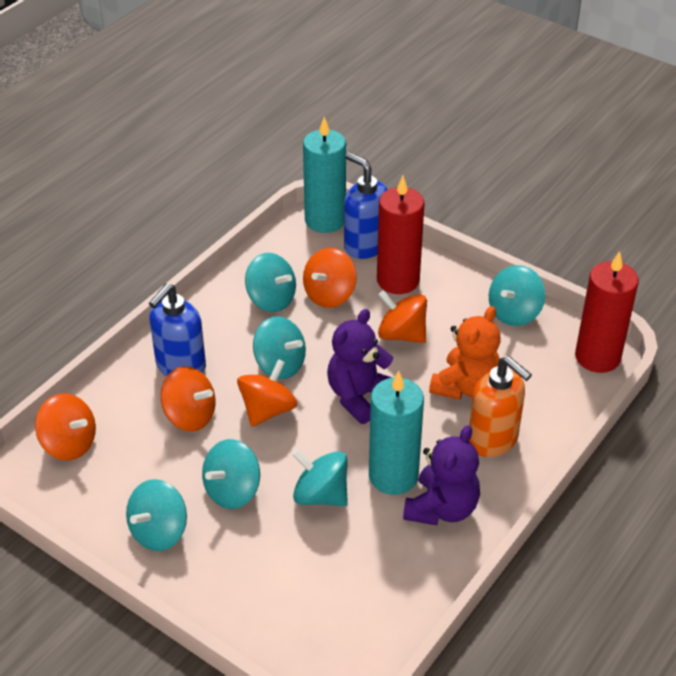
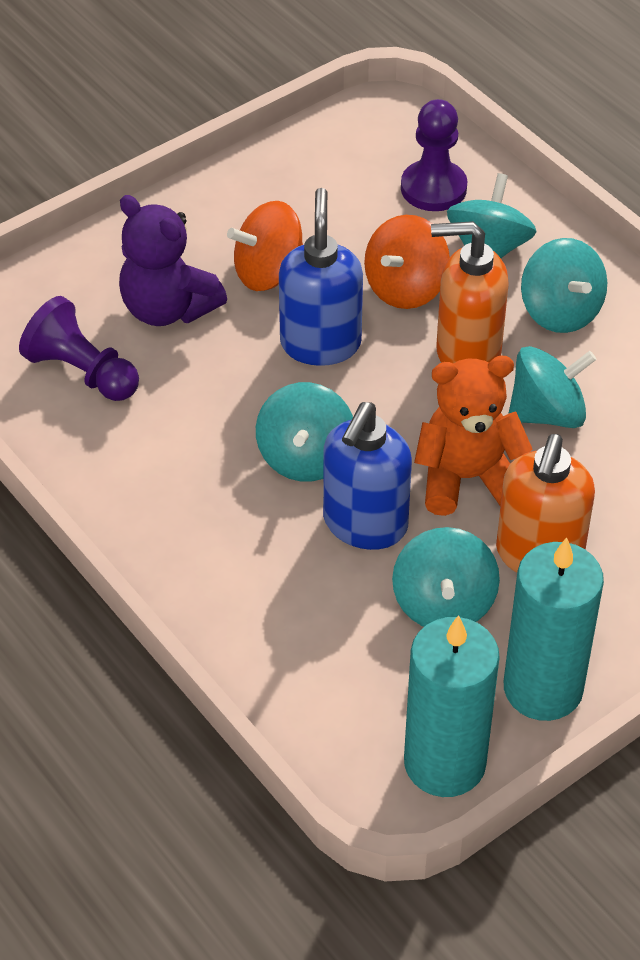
orange soap dispenser: [469,356,532,457] = 1 -> [431,221,509,364] [496,434,595,573] = 2
orange spinning top: [35,393,96,460] [161,366,216,431] [237,359,297,427] [303,248,357,308] [378,290,427,343] = 5 -> [227,201,303,291] [364,215,450,309] = 2
purple pawn: none = 0 -> [19,296,139,401] [401,99,467,211] = 2
purple teddy bear: [327,309,393,424] [403,425,480,525] = 2 -> [119,195,227,326] = 1
red candle: [377,176,424,294] [575,251,639,373] = 2 -> none = 0
turquoise spinning top: [126,479,187,551] [202,439,260,509] [245,253,296,312] [253,316,306,379] [292,449,348,506] [489,265,545,326] = 6 -> [256,382,353,482] [392,527,500,627] [447,173,536,258] [508,346,597,428] [521,238,607,333] = 5

